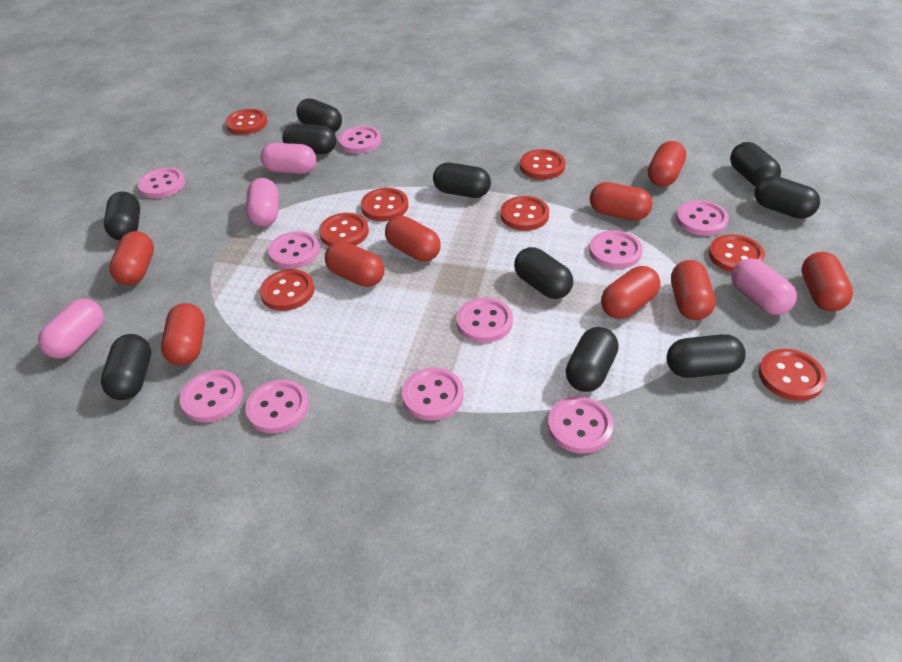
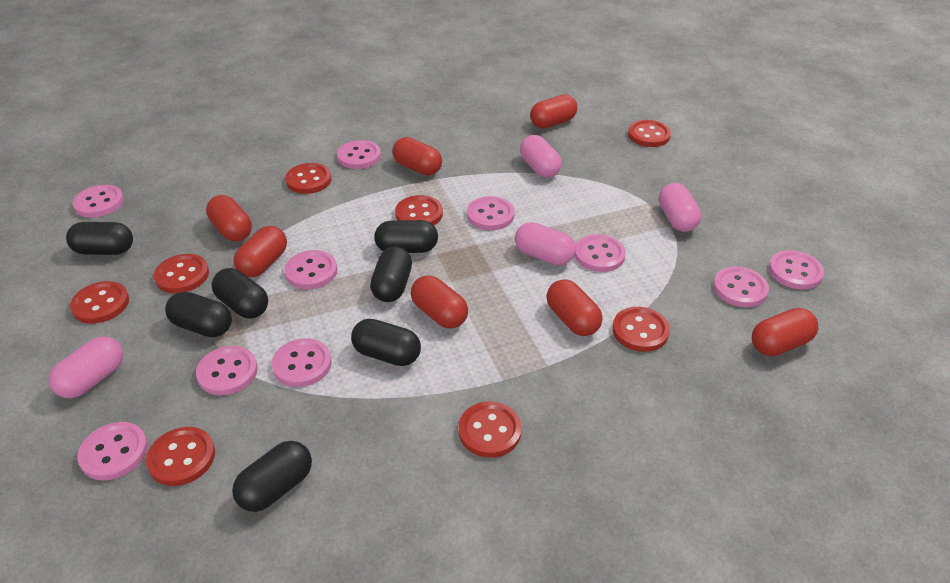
black capsule: [101,334,151,400] [104,191,140,240] [282,124,336,154] [296,98,342,132] [433,163,491,198] [514,247,573,299] [566,327,619,392] [667,334,746,378] [730,142,781,186] [754,176,820,219] = 10 -> [66,222,133,255] [165,291,232,337] [211,268,268,319] [232,441,312,512] [351,319,421,366] [370,246,412,302] [374,220,438,253] = 7
red capsule: [109,231,154,285] [161,303,205,366] [325,241,384,287] [385,216,441,262] [590,182,652,221] [601,266,661,319] [648,141,686,187] [671,260,715,320] [801,252,853,311] = 9 -> [206,195,252,241] [233,226,287,278] [393,137,442,176] [411,275,468,329] [530,94,578,129] [547,279,603,336] [752,308,818,356] = 7

